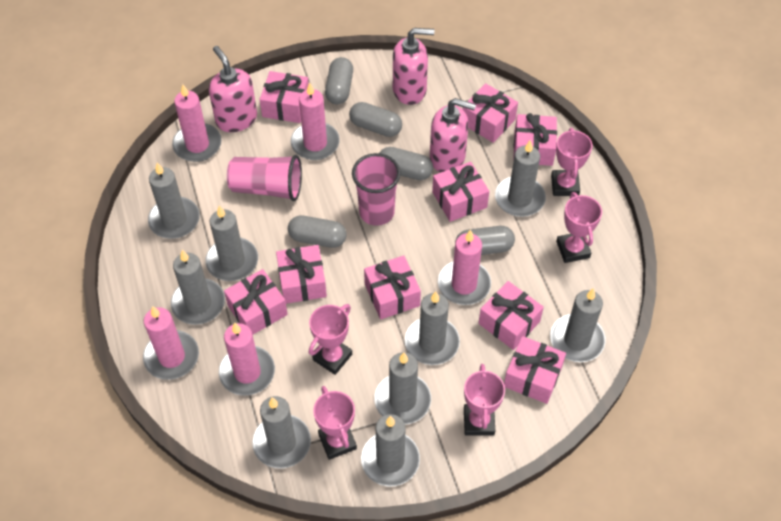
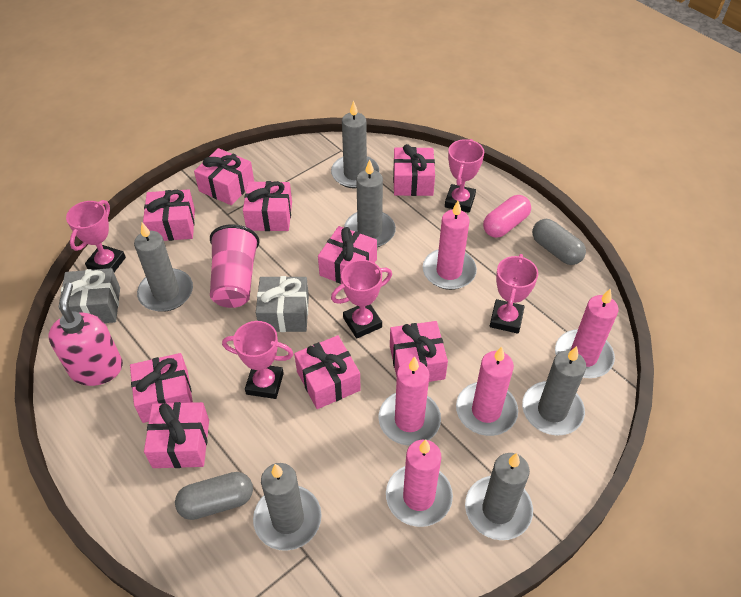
grey candle: [148,162,200,239] [171,250,225,325] [205,205,258,281] [252,396,311,469] [361,414,420,486] [374,352,431,425] [405,291,460,365] [495,140,546,217] [550,288,605,362] = 9 -> [134,223,193,312] [253,463,322,551] [331,101,379,189] [344,159,396,247] [465,453,533,540] [522,346,586,435] = 6
grey capsule: [288,215,347,248] [325,57,353,104] [349,102,402,137] [379,147,433,180] [455,226,515,255] = 5 -> [175,472,253,520] [532,219,586,265] = 2
grey gift: none = 0 -> [59,268,120,323] [256,276,309,332] = 2
pink capsule: none = 0 -> [483,195,531,238] = 1
pink cup: [227,155,302,201] [352,153,401,226] = 2 -> [210,224,260,308] = 1
pink soap dispenser: [209,46,257,132] [393,28,434,105] [430,98,476,172] = 3 -> [48,283,123,386] = 1

